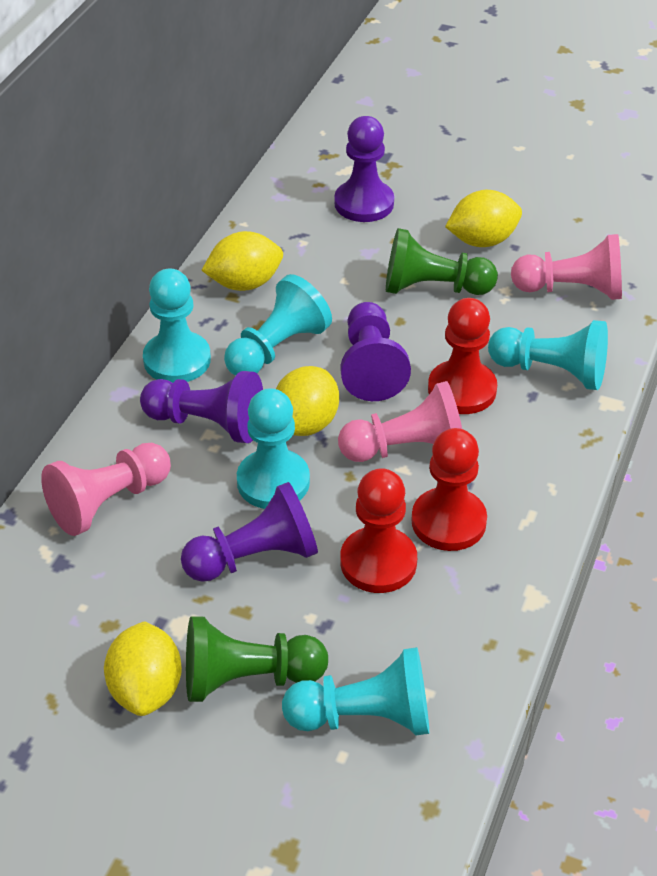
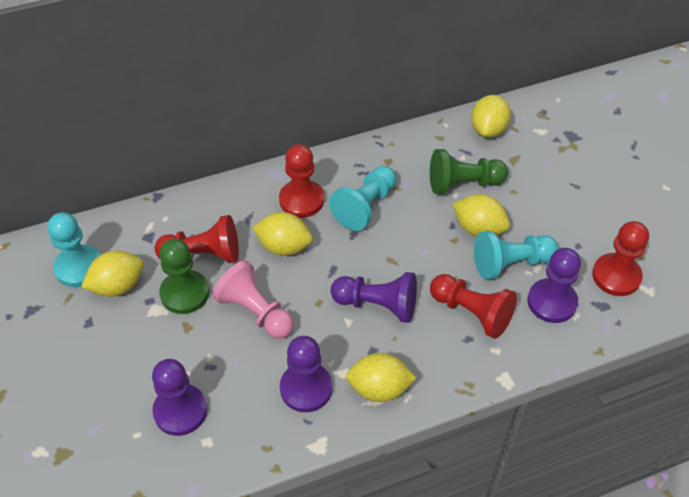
pink pawn: [41,443,171,536] [338,381,462,462] [511,234,622,300] = 3 -> [212,260,294,339] = 1
red pawn: [340,468,417,593] [411,428,487,551] [428,298,497,414] = 3 -> [155,215,239,263] [279,144,324,218] [430,274,517,339] [592,221,649,296] = 4
turquoise pawn: [143,269,211,383] [224,274,332,376] [237,388,310,509] [282,647,429,735] [488,320,608,390] = 5 -> [47,212,100,287] [329,166,396,231] [474,231,558,280] = 3
yellow lemon: [104,621,182,716] [201,231,283,291] [276,366,339,436] [445,190,522,247] = 4 -> [81,251,144,297] [252,212,312,256] [346,353,416,402] [452,194,510,236] [471,95,511,138] = 5

